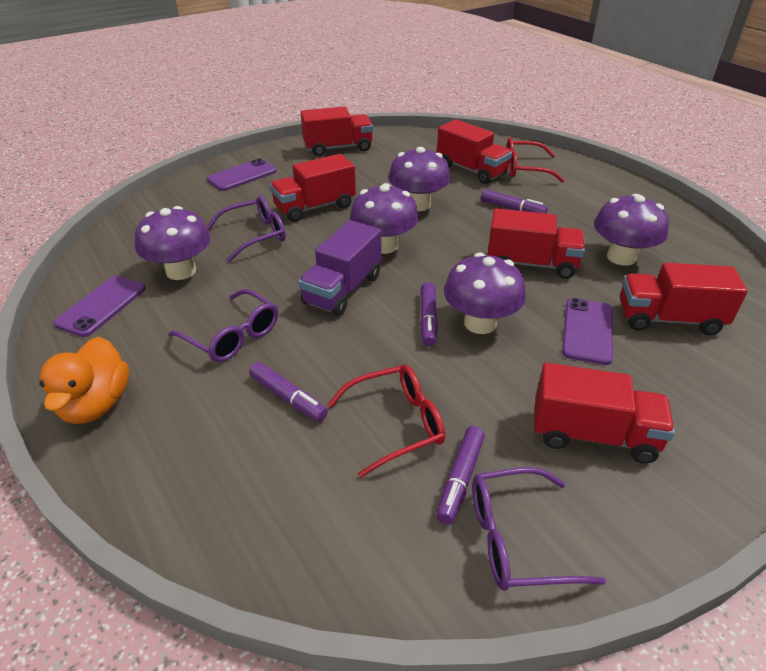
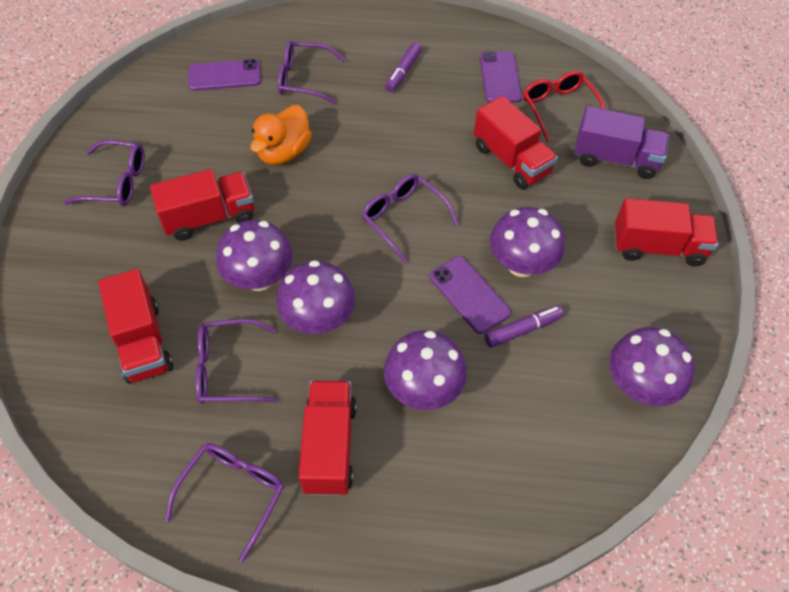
purple glasses: [168,289,278,362] [206,196,286,262] [472,467,606,591] = 3 -> [64,140,145,206] [165,443,284,562] [195,319,277,404] [278,41,346,104] [362,174,459,263] = 5
purple marker: [249,362,328,422] [420,282,438,347] [436,426,485,524] [481,189,548,214] = 4 -> [385,42,422,92] [484,305,564,348] = 2
red glasses: [327,365,445,478] [506,138,565,183] = 2 -> [523,71,605,142] = 1
red truck: [270,154,356,222] [301,106,373,156] [437,119,512,184] [487,208,585,279] [534,363,675,464] [620,263,748,335] = 6 -> [98,269,173,384] [150,169,254,241] [299,381,357,496] [474,96,558,189] [615,198,718,266] = 5

